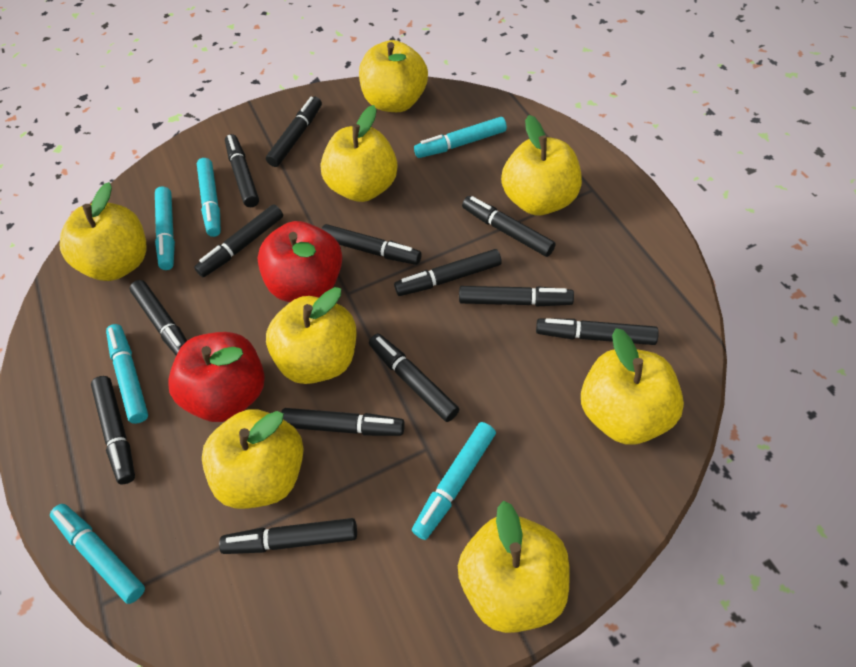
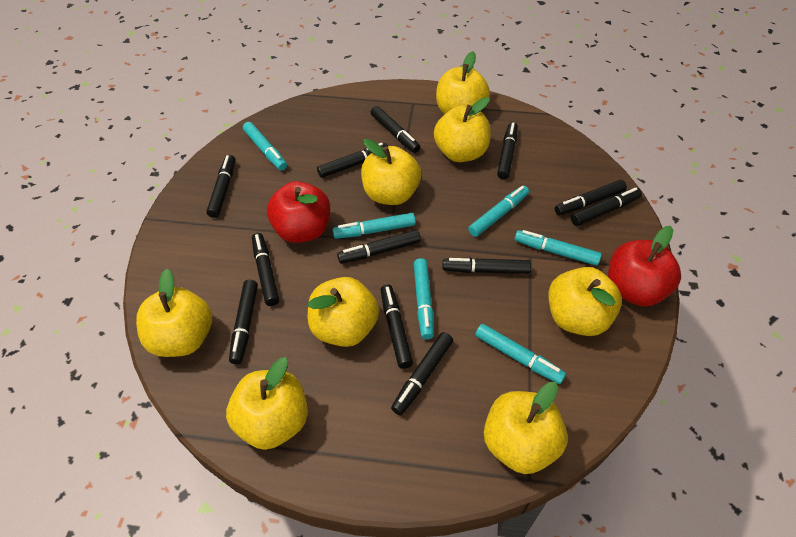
black marker: [91,376,135,484] [130,280,187,355] [194,204,283,277] [219,518,357,554] [225,134,259,207] [266,96,322,167] [281,408,405,436] [322,224,421,265] [369,334,459,422] [394,249,502,296] [459,286,574,306] [462,196,556,257] [536,318,659,345] = 13 -> [206,155,235,218] [229,279,258,364] [252,233,279,306] [317,143,388,178] [337,230,421,264] [370,106,420,153] [381,284,413,369] [391,332,453,415] [442,258,531,274] [497,122,518,179] [555,180,627,216] [571,188,642,226] = 12

